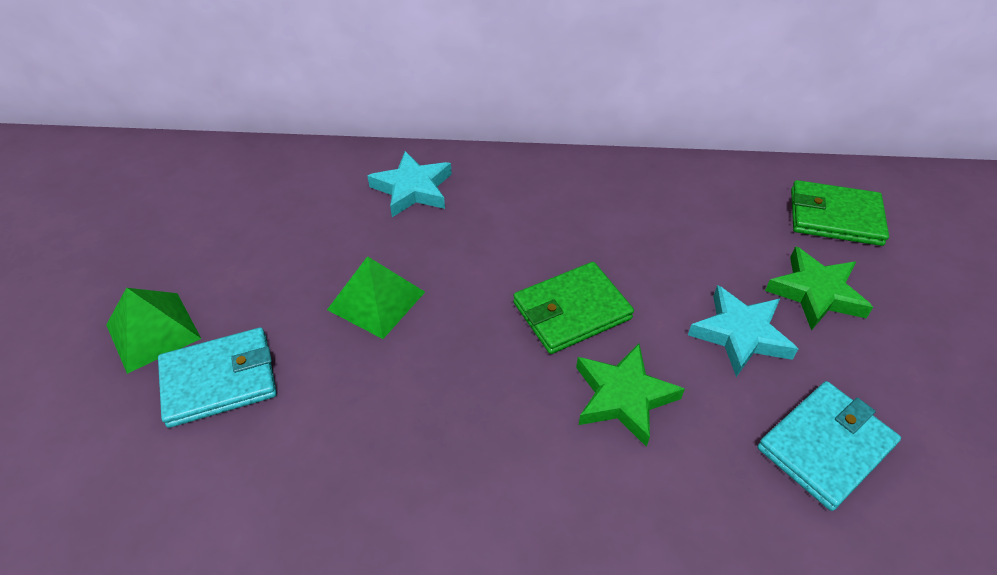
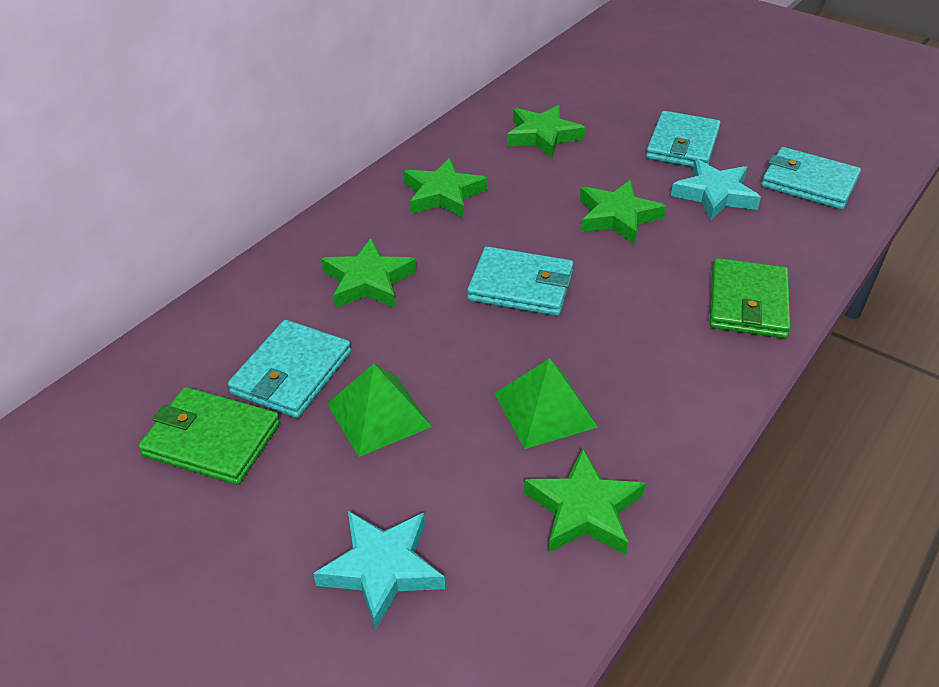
green star: [576,343,685,447] [765,246,873,331] = 2 -> [321,238,417,308] [404,158,487,218] [507,105,585,158] [524,448,646,555] [580,180,666,244] = 5
turquoise wallet: [158,327,277,428] [757,381,901,511] = 2 -> [228,320,351,418] [467,246,574,316] [646,111,721,167] [761,147,861,209] = 4

